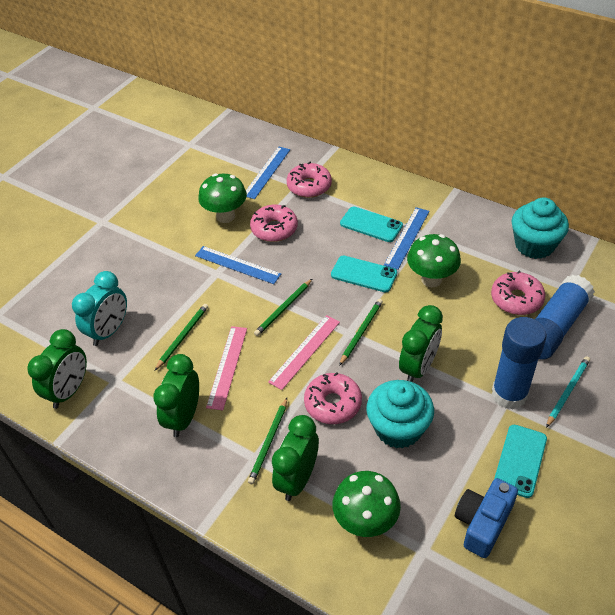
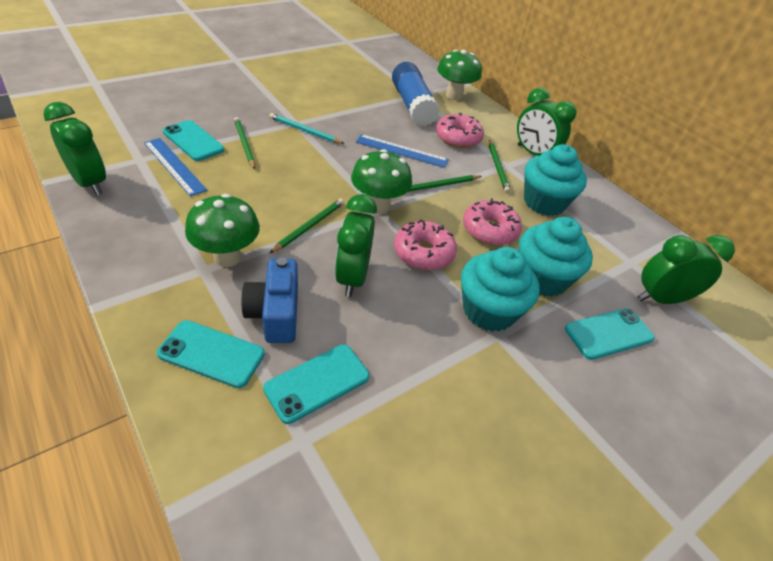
blue glue stick: [492,317,546,409] [535,275,595,360] = 2 -> [392,62,440,126] = 1
blue ruler: [195,246,281,284] [246,146,290,199] [384,207,429,270] = 3 -> [144,138,207,197] [356,134,449,168] = 2
pink donut: [250,205,298,242] [286,162,332,198] [304,372,362,424] [491,270,545,315] = 4 -> [394,220,457,270] [436,113,484,148] [463,198,522,245] = 3
pink ruler: [206,326,247,410] [268,315,340,390] = 2 -> none = 0
turquoise clock: [72,271,127,346] = 1 -> none = 0
turquoise cupcake: [366,380,434,449] [512,198,569,259] = 2 -> [461,247,540,332] [519,217,593,297] [524,144,587,216] = 3
turquoise phone: [331,256,397,292] [340,207,403,242] [494,425,547,498] = 3 -> [157,320,265,388] [163,120,225,161] [263,345,369,424] [565,308,655,360] = 4

